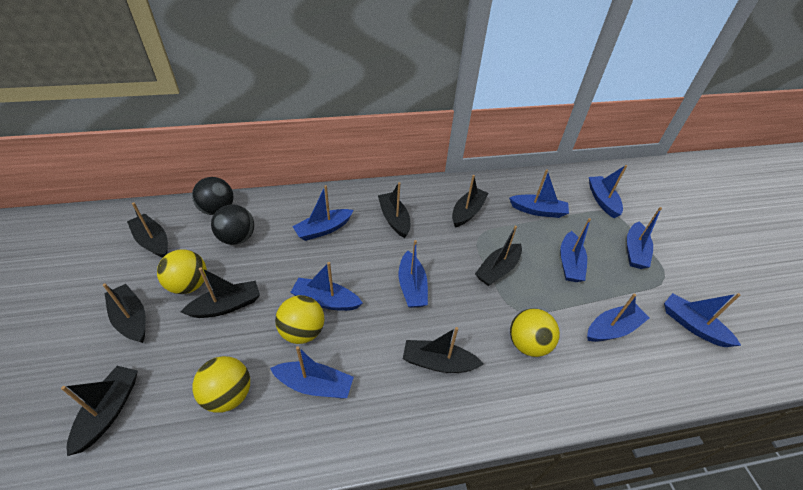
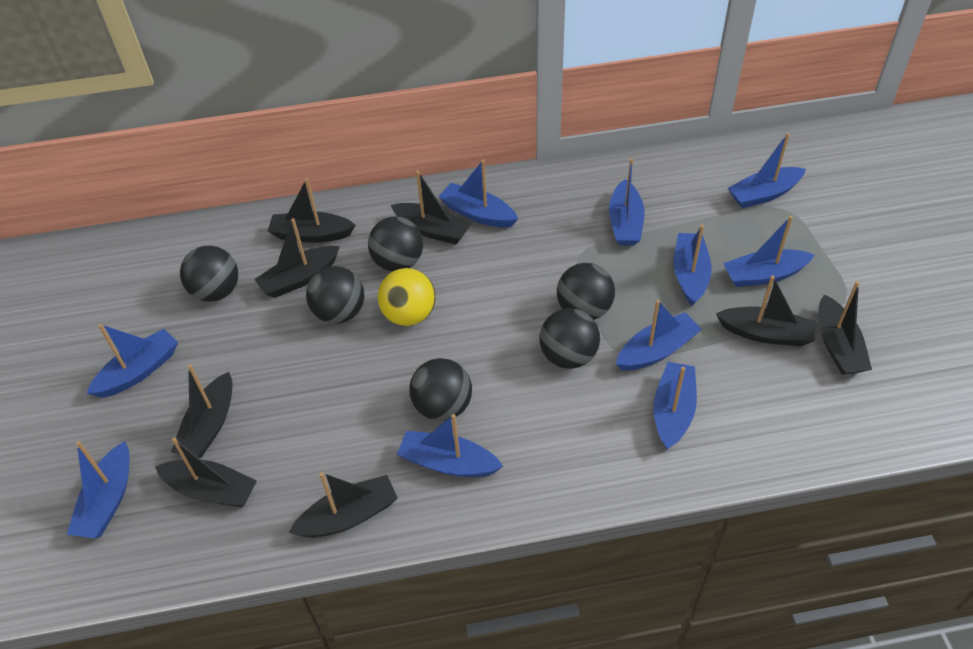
black ball: [192,177,233,215] [211,204,254,245] = 2 -> [180,246,238,302] [306,266,364,324] [368,216,423,272] [409,358,472,421] [539,308,600,369] [557,263,615,320] = 6
yellow ball: [157,250,207,294] [192,356,250,413] [275,295,324,344] [510,308,560,357] = 4 -> [378,268,436,326] = 1

